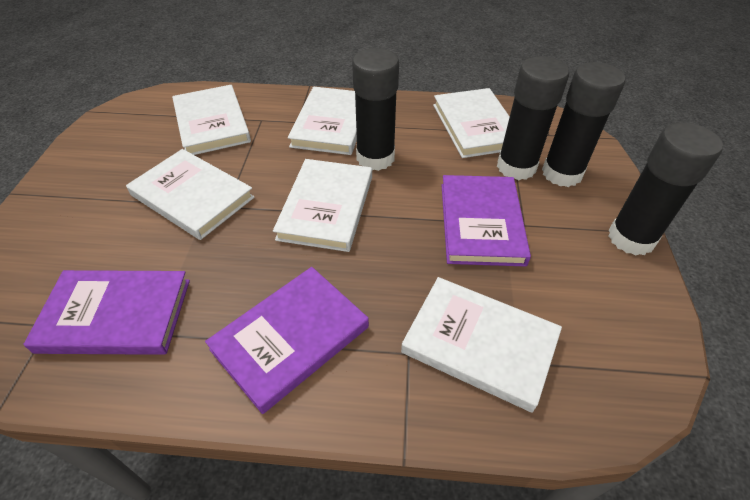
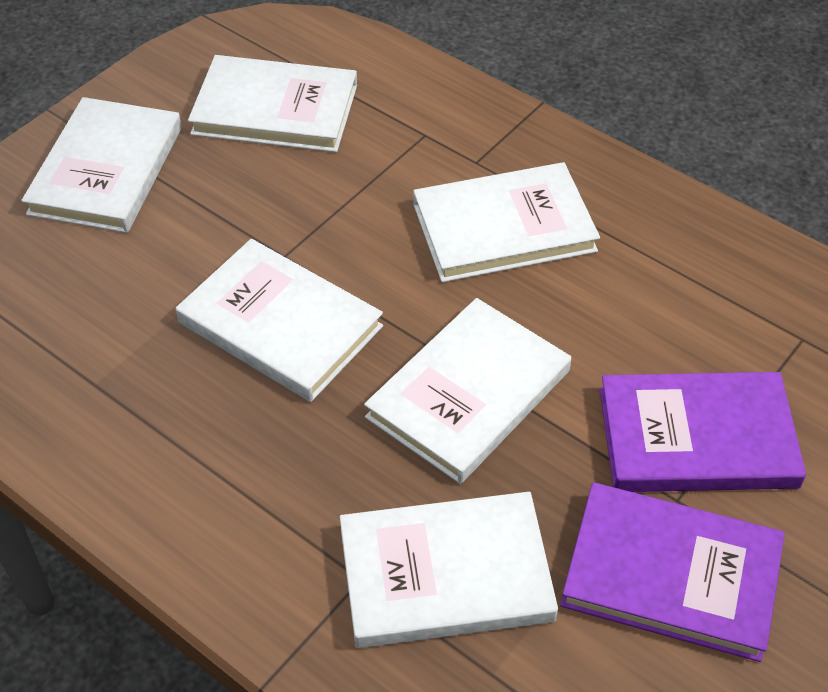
black glue stick: [352,48,399,171] [497,56,569,180] [542,62,625,187] [609,122,723,256] = 4 -> none = 0
purple book: [23,270,190,355] [205,267,369,414] [441,175,531,267] = 3 -> [560,483,785,662] [600,372,806,492] = 2

